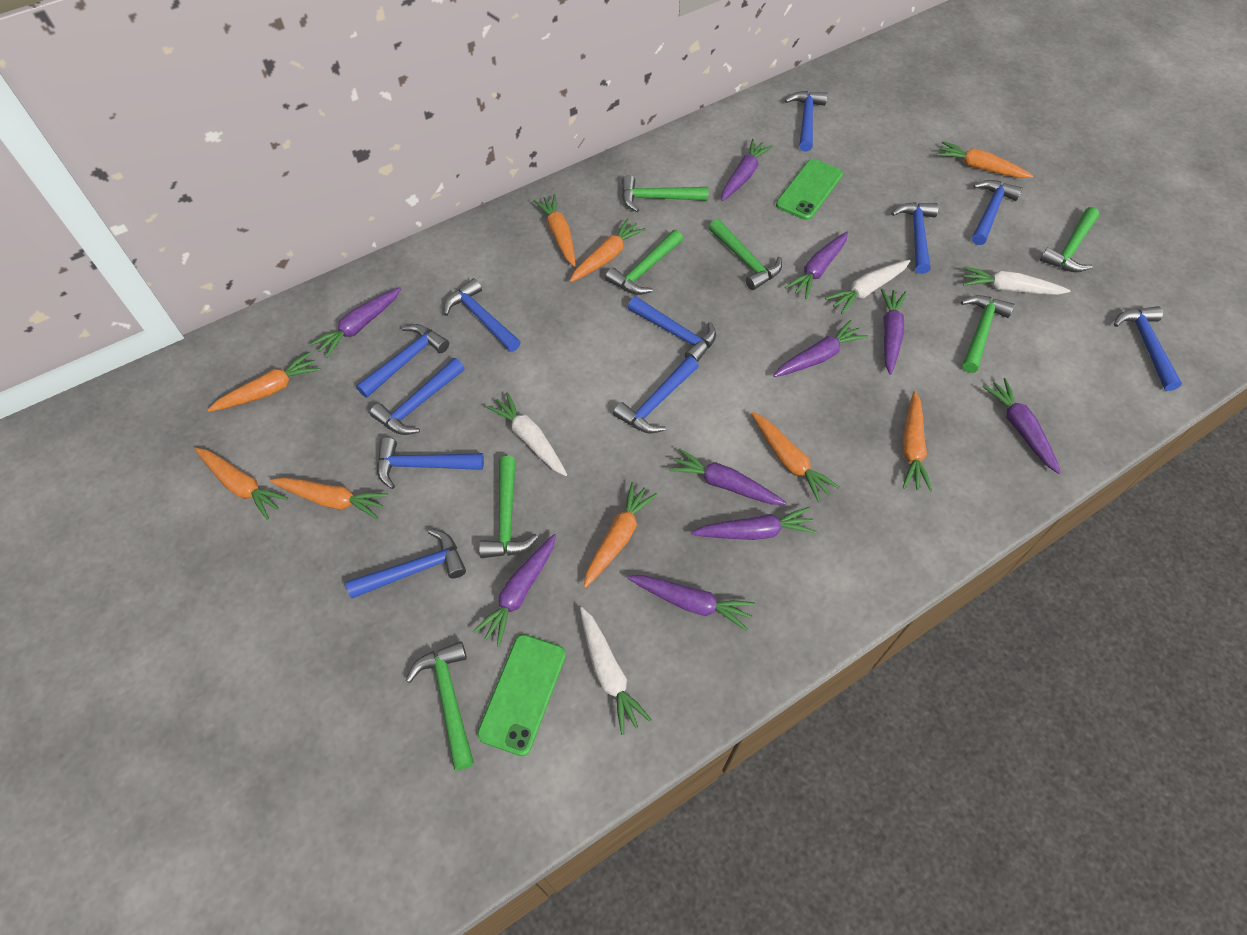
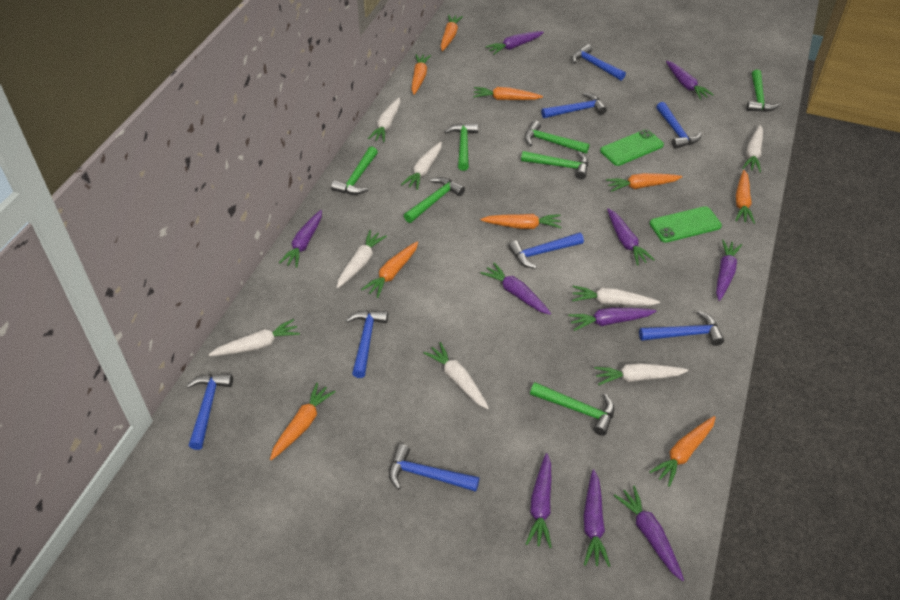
blue hammer: [346,529,466,599] [356,324,449,398] [370,358,465,435] [377,438,484,489] [444,278,521,352] [613,356,699,433] [628,296,716,362] [785,91,827,152] [891,202,939,274] [972,180,1023,245] [1114,306,1182,391] = 11 -> [186,374,233,450] [346,310,388,378] [389,444,479,492] [508,232,584,269] [541,93,607,118] [572,44,626,80] [639,311,724,346] [656,102,702,149] = 8
white carrot: [486,392,567,476] [580,607,652,735] [825,260,910,314] [963,266,1070,295] = 4 -> [208,319,300,356] [336,230,387,288] [368,97,400,142] [401,142,442,190] [423,342,489,409] [572,286,660,306] [594,363,688,385] [742,125,763,172] = 8

